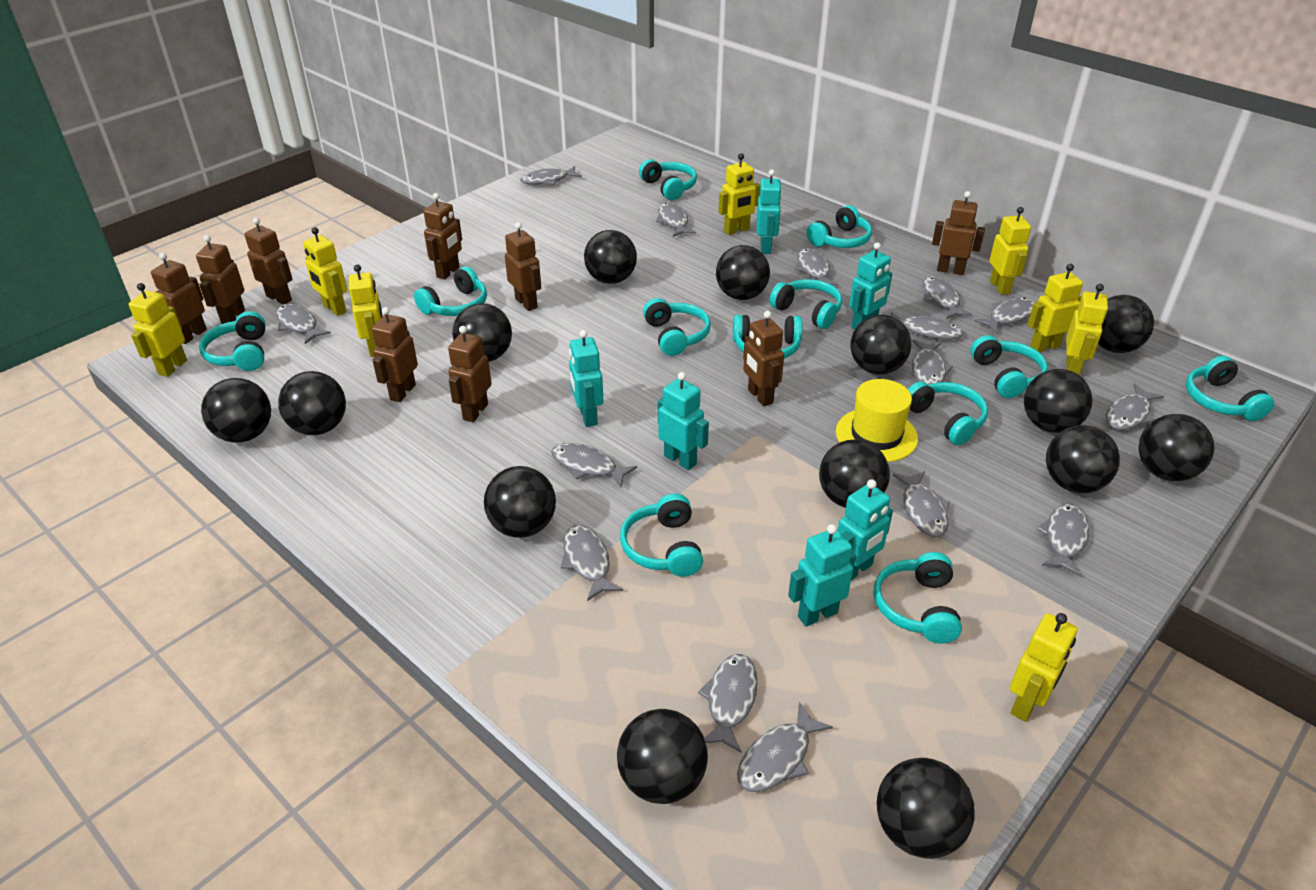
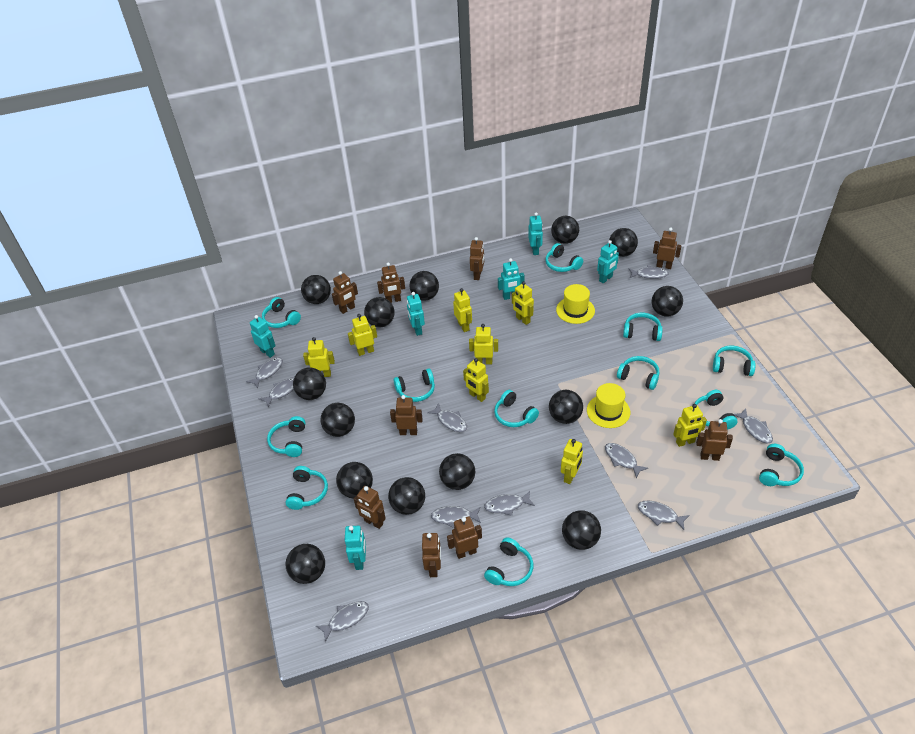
grey fish: [276,303,331,344] [520,166,582,185] [551,443,637,487] [561,525,623,601] [656,202,696,237] [698,654,758,753] [737,702,833,792] [795,248,838,286] [891,312,964,340] [892,471,950,537] [912,340,953,385] [923,276,972,319] [974,298,1036,334] [1037,504,1089,576] [1106,383,1164,430] = 15 -> [246,357,283,388] [259,377,294,407] [316,601,369,642] [427,403,467,432] [431,506,481,528] [484,491,535,516] [605,443,648,478] [628,265,669,279] [638,501,690,530] [734,408,773,443] = 10
yellow hat: [836,379,918,462] = 1 -> [556,284,595,324] [587,383,630,428] = 2

